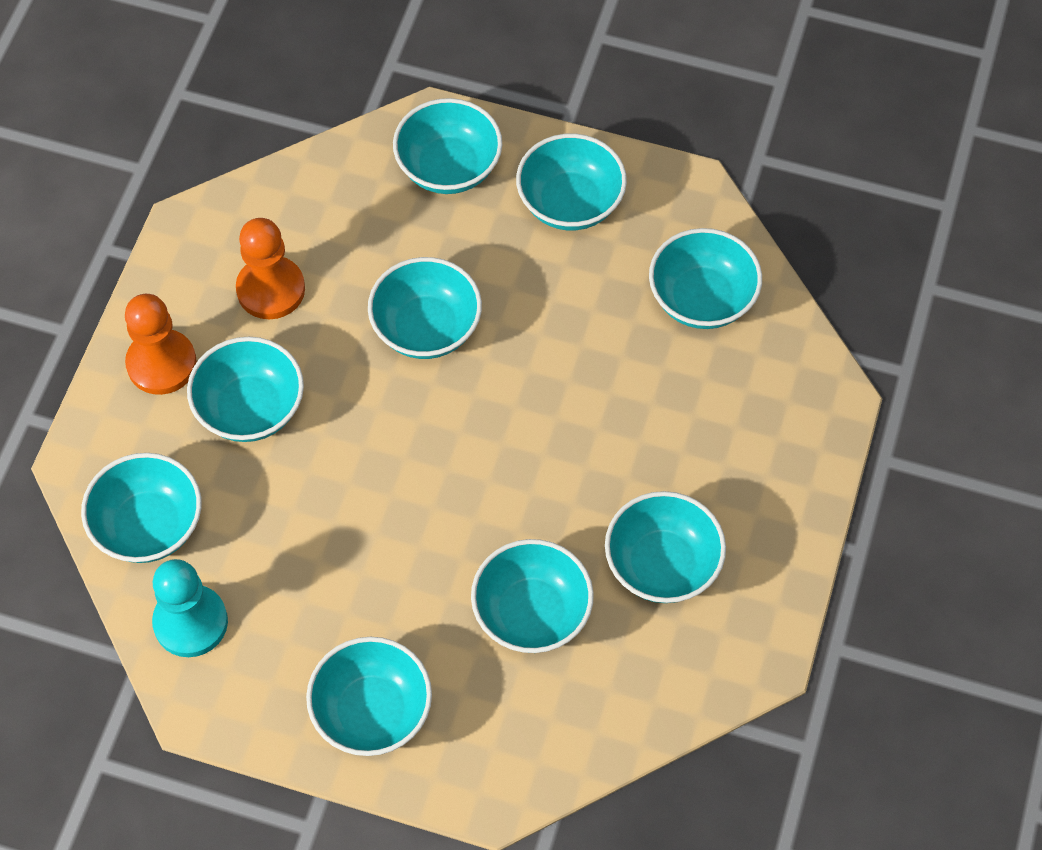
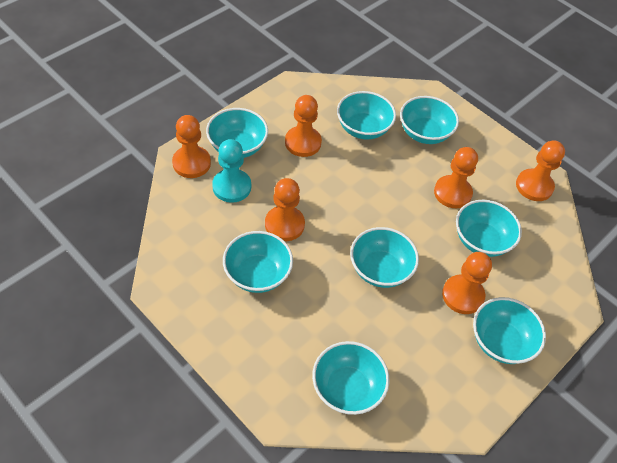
orange pawn: [125,294,197,395] [236,218,305,319] = 2 -> [172,115,211,178] [265,178,305,241] [285,95,322,157] [434,147,478,208] [442,252,492,314] [516,140,565,201] = 6
turquoise bowl: [81,453,201,563] [187,337,304,442] [306,637,432,756] [368,257,482,359] [393,98,502,194] [471,539,594,653] [516,133,627,231] [605,491,726,603] [649,228,762,329] = 9 -> [206,108,268,158] [223,231,293,293] [312,341,390,415] [337,91,396,140] [350,227,419,288] [400,96,459,144] [456,200,522,257] [473,297,546,364] = 8

